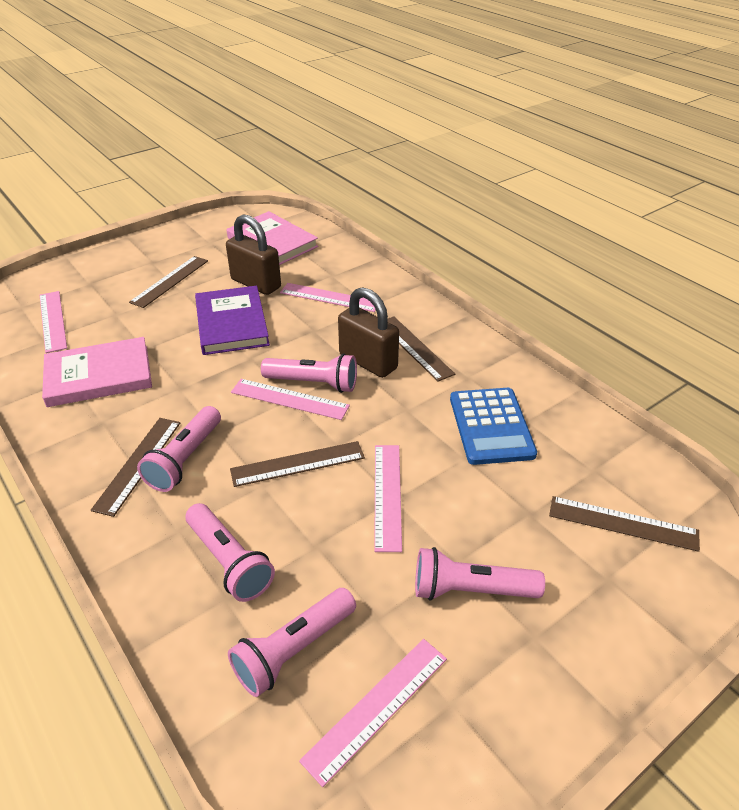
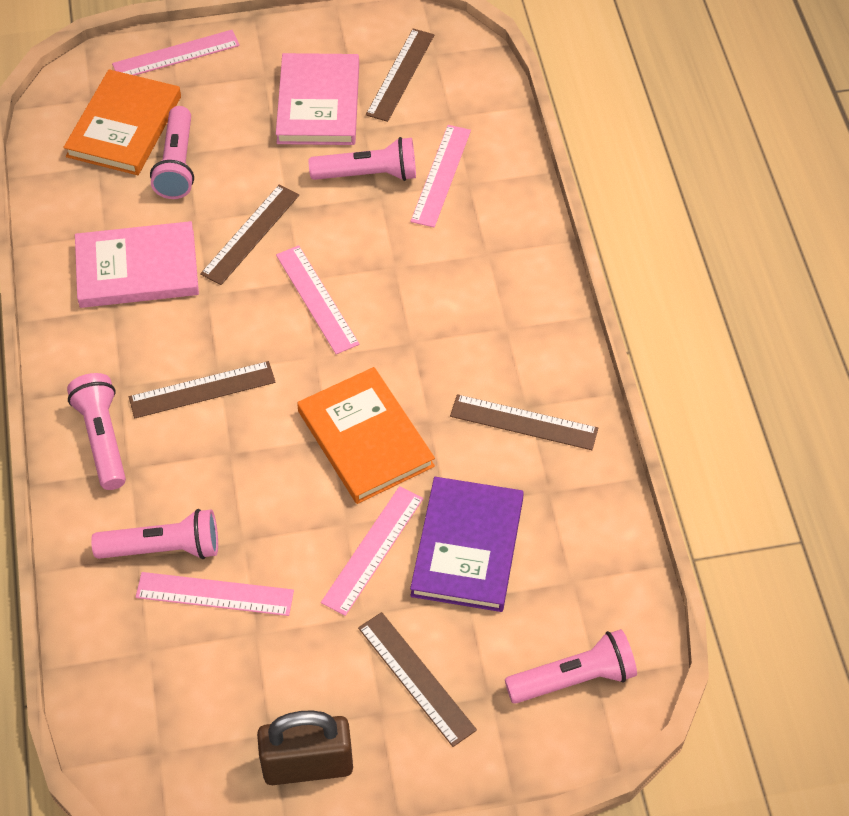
blue calculator: [450,388,537,465] = 1 -> none = 0
brown padlock: [226,215,281,295] [338,287,399,378] = 2 -> [257,710,353,785] = 1
orange book: none = 0 -> [63,69,181,175] [297,367,435,504] = 2

